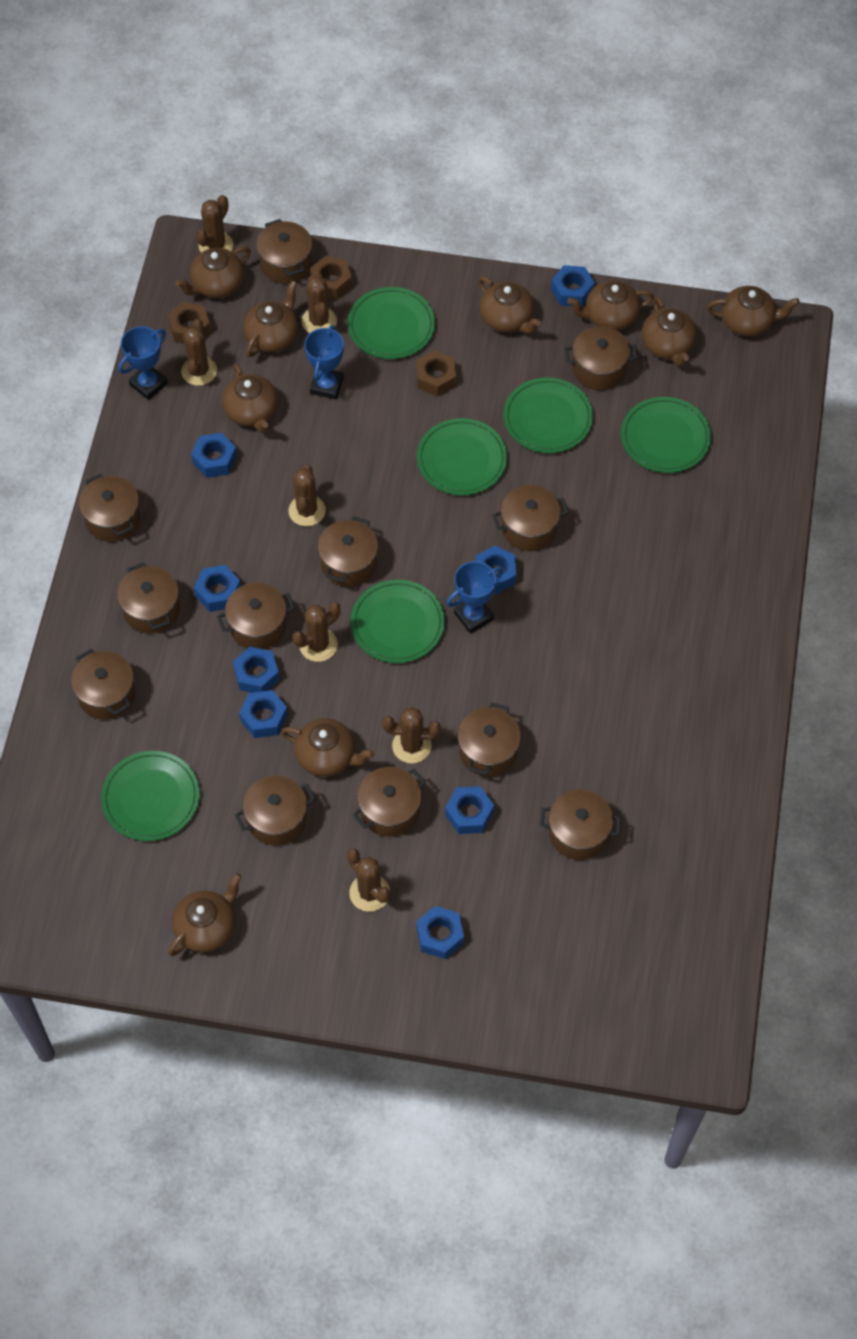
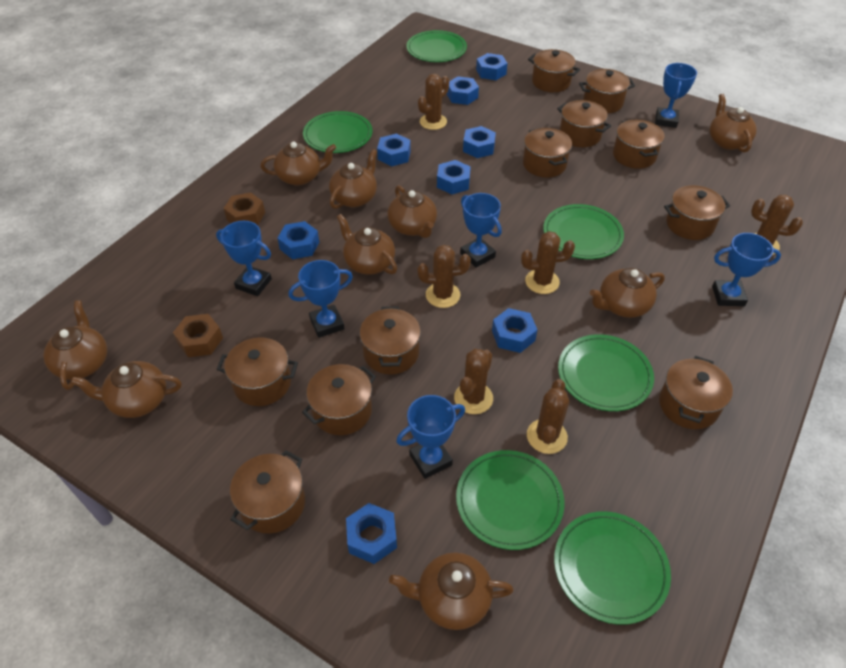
blue trophy: [118,326,168,400] [304,325,344,399] [446,561,503,634] = 3 -> [216,221,272,296] [289,260,353,338] [396,395,465,479] [460,193,502,268] [655,63,697,128] [712,233,781,306] = 6
brown cactus: [181,319,217,386] [196,195,233,252] [288,465,326,527] [292,602,340,662] [302,275,337,333] [347,849,390,912] [382,707,441,763] = 7 -> [418,74,449,130] [418,245,471,308] [454,349,493,414] [521,231,575,294] [527,379,569,454] [751,195,803,255] = 6
brown nut: [168,302,211,344] [310,256,352,299] [416,351,456,397] = 3 -> [173,314,223,357] [224,192,265,225] = 2
brown pot: [71,648,136,720] [79,473,141,542] [117,562,180,634] [217,583,295,649] [235,775,315,846] [256,219,312,284] [318,516,378,587] [353,767,426,837] [458,702,521,777] [492,485,569,551] [540,790,621,860] [565,326,637,390] = 12 -> [217,338,298,406] [230,450,305,533] [302,364,376,435] [360,306,421,375] [523,128,572,177] [528,49,580,92] [557,100,611,147] [579,69,635,113] [613,119,665,169] [659,356,733,429] [664,185,730,240] = 11

